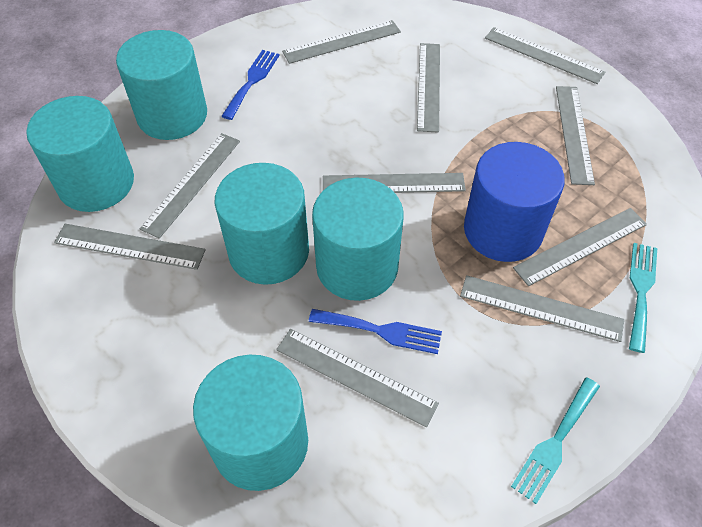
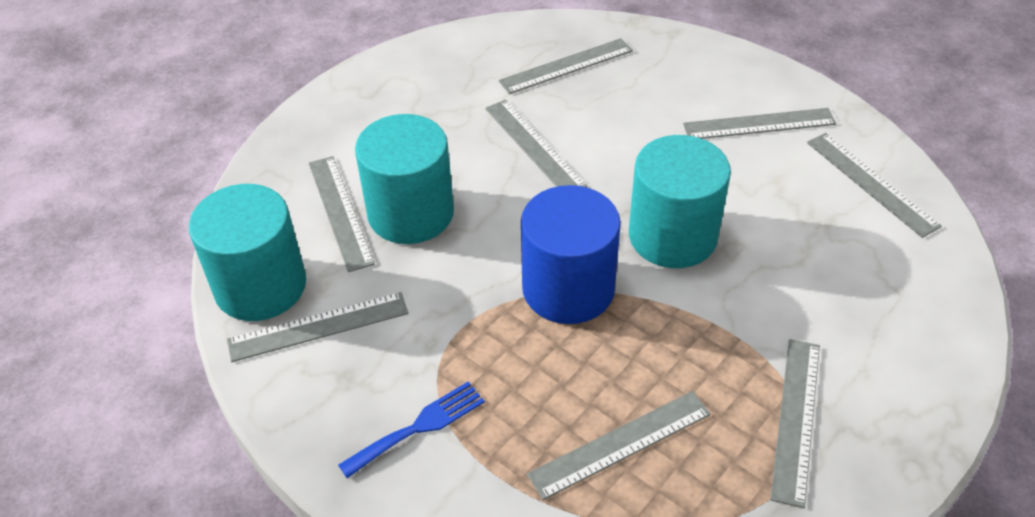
blue fork: [222,50,280,120] [309,309,442,354] = 2 -> [338,381,485,478] = 1
grey ruler: [54,224,206,270] [140,133,240,239] [276,329,439,427] [282,20,401,64] [323,173,466,193] [417,43,440,133] [460,275,624,342] [485,27,605,84] [513,208,647,286] [556,86,595,185] = 10 -> [227,292,409,362] [309,156,375,272] [485,100,588,188] [499,38,633,94] [527,391,711,500] [683,108,836,139] [770,339,820,508] [807,133,942,238] = 8
turquoise cylinder: [26,96,134,212] [116,30,207,140] [193,354,308,491] [215,163,309,285] [312,178,404,301] = 5 -> [189,184,306,321] [355,114,454,244] [629,135,731,268] = 3
turquoise fork: [511,378,600,504] [629,243,657,353] = 2 -> none = 0

